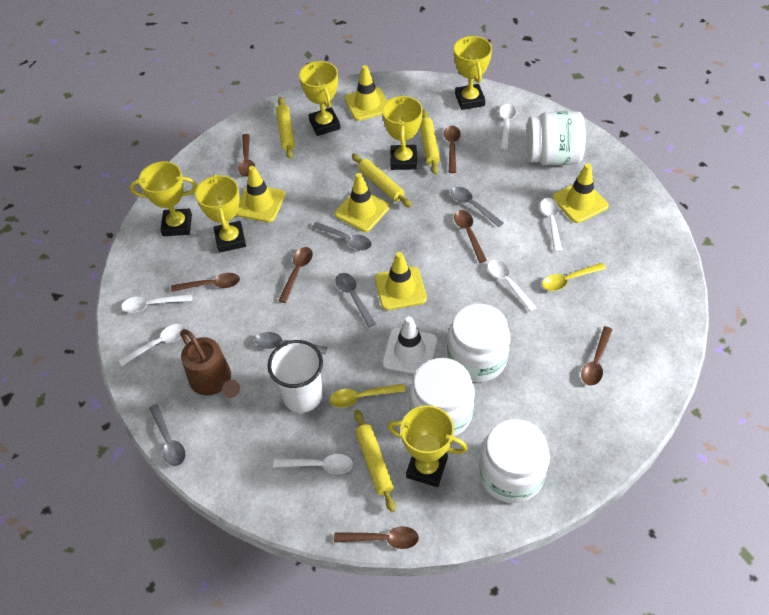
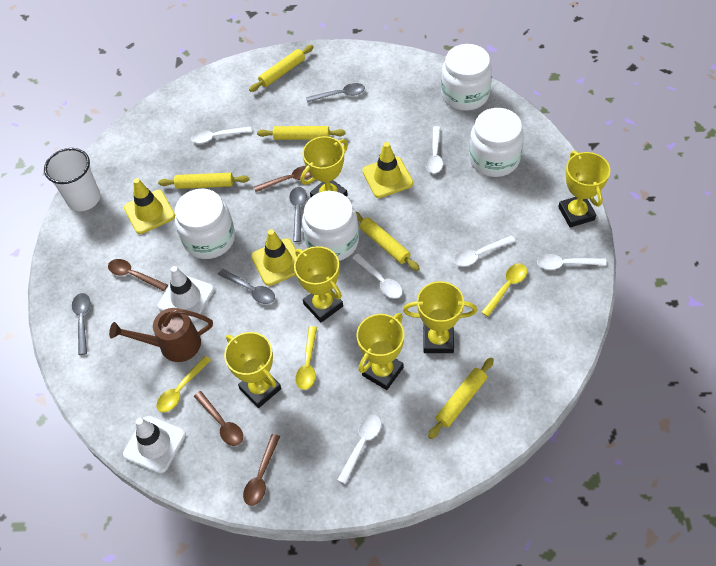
brown spoon: [171,273,240,292] [238,134,255,177] [278,247,313,303] [334,526,419,549] [444,126,461,173] [454,210,487,263] [581,326,613,386] = 7 -> [108,259,168,291] [194,391,243,446] [243,434,280,506] [254,166,312,192] = 4
grey spoon: [149,404,186,466] [255,332,327,354] [312,222,371,250] [335,273,376,327] [451,187,503,227] = 5 -> [72,293,91,355] [218,269,275,304] [289,187,307,242] [306,83,365,103] = 4
white traffic cone: [382,316,437,374] = 1 -> [123,416,186,474] [158,266,214,322] = 2
yellow rolling pin: [276,97,295,159] [352,153,412,208] [354,410,396,512] [420,110,440,175] = 4 -> [158,173,249,189] [249,45,314,92] [257,126,346,140] [356,212,420,271] [428,357,494,439] = 5
yellow spoon: [330,384,405,408] [542,263,606,291] = 2 -> [156,356,211,412] [296,326,317,390] [481,264,527,317] = 3
yellow traffic cone: [236,166,286,222] [335,173,389,232] [345,65,387,121] [375,252,427,310] [552,163,609,223] = 5 -> [124,178,175,234] [251,229,297,286] [362,142,413,198] = 3

